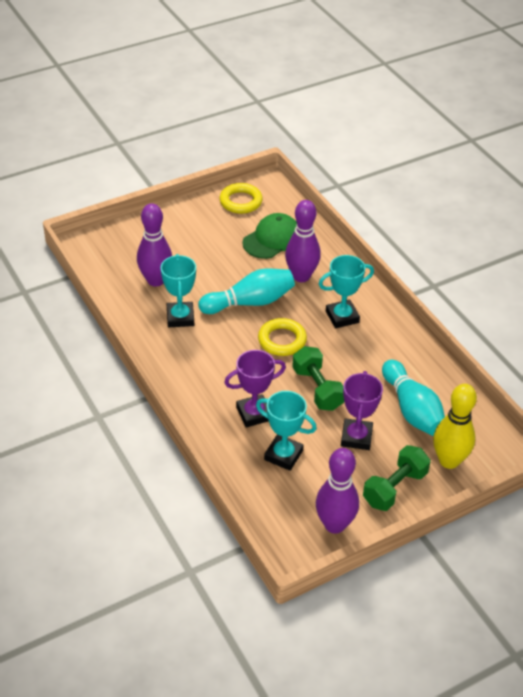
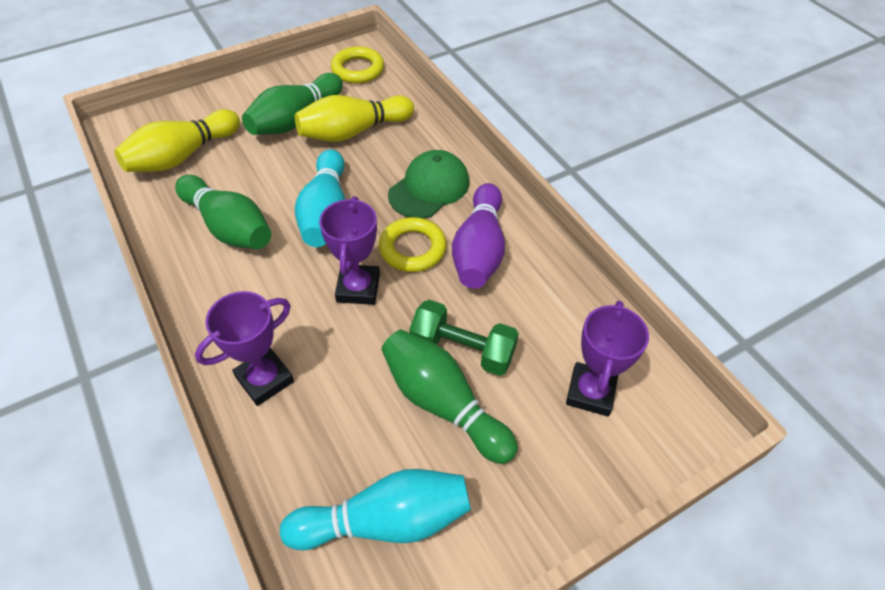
green bowling pin: none = 0 -> [175,175,271,249] [242,73,343,135] [381,330,518,464] = 3
green dumbbell: [292,346,344,411] [363,445,430,511] = 2 -> [409,300,519,376] = 1
purple bowling pin: [137,203,172,287] [285,200,321,282] [316,448,359,533] = 3 -> [452,183,505,288] = 1
purple trophy: [224,350,286,427] [341,371,383,450] = 2 -> [195,291,294,406] [319,196,380,305] [566,301,649,417] = 3
turquoise trophy: [161,254,196,327] [256,391,317,471] [319,255,374,328] = 3 -> none = 0
yellow bowling pin: [433,384,477,469] = 1 -> [114,109,240,172] [295,95,414,142] = 2

